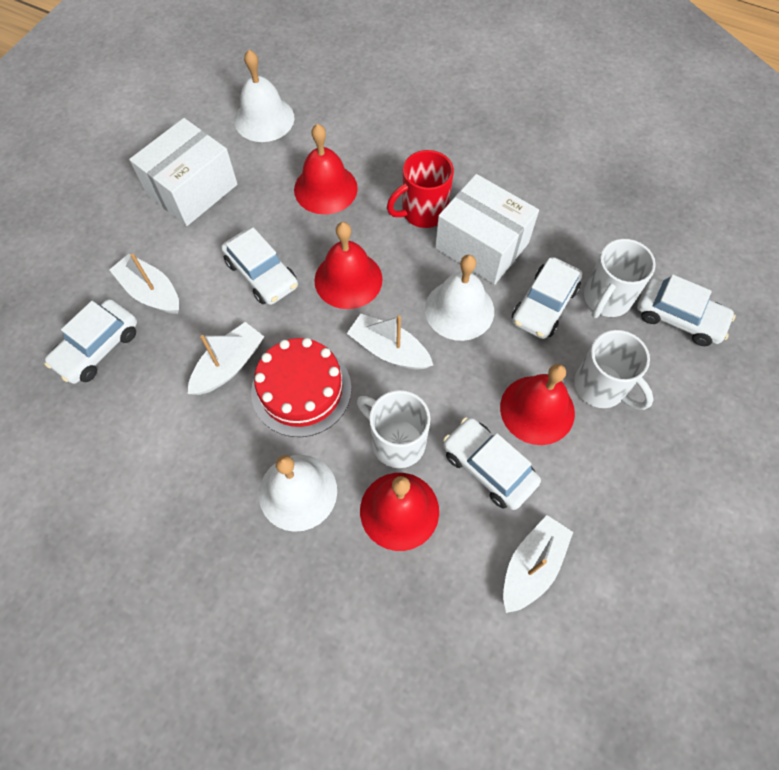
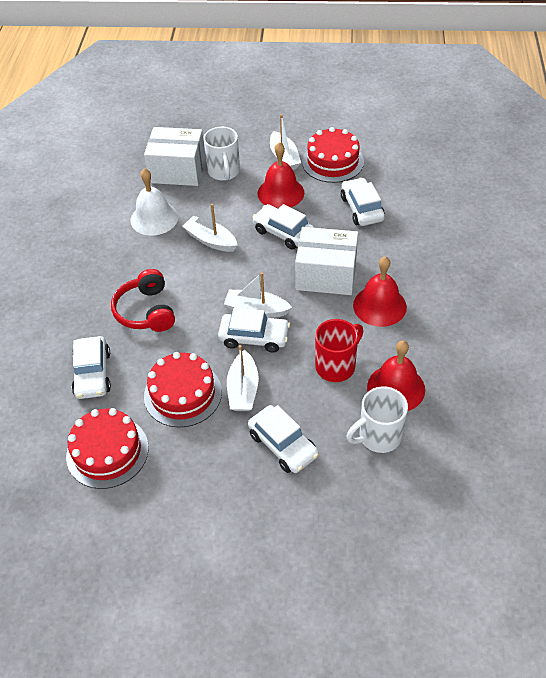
red bell: [294,124,358,215] [314,222,383,309] [360,473,439,551] [500,364,575,445] = 4 -> [258,142,304,209] [353,256,407,327] [367,340,425,411] = 3
red cake: [251,338,351,437] = 1 -> [66,408,149,489] [144,352,222,427] [302,127,364,183] = 3
red headphones: none = 0 -> [111,269,175,332] = 1
white bell: [234,50,294,142] [259,455,337,532] [425,255,494,341] = 3 -> [130,168,178,235] = 1
white mug: [357,390,430,468] [574,330,653,410] [584,239,656,318] = 3 -> [203,127,240,181] [347,386,408,453] = 2

